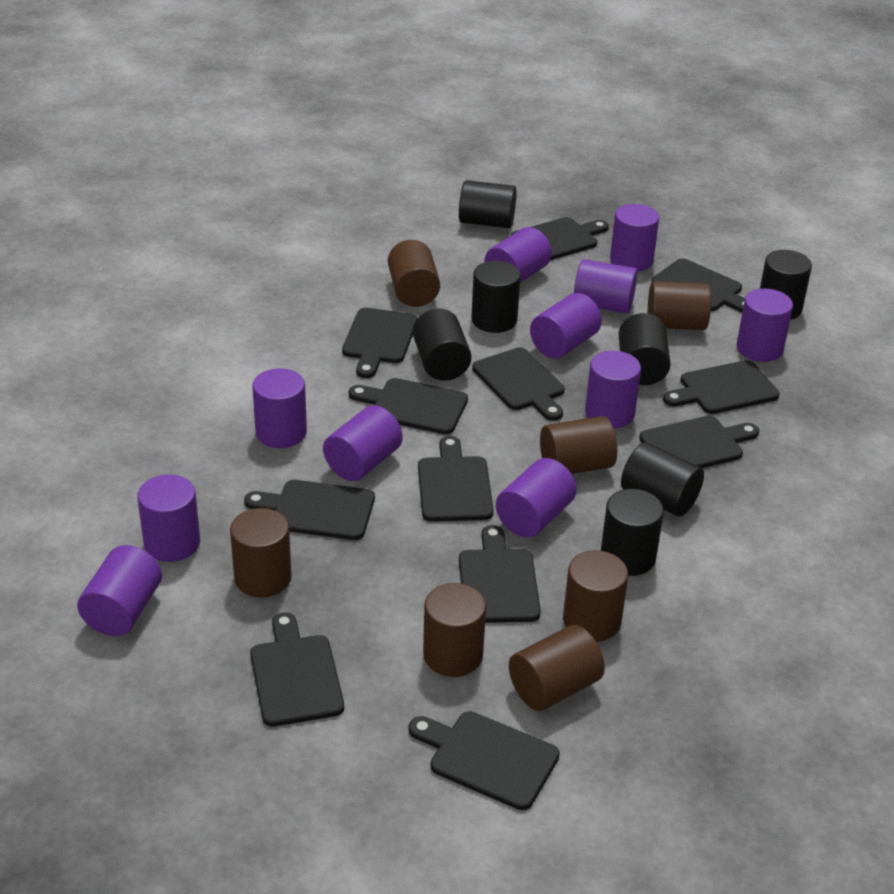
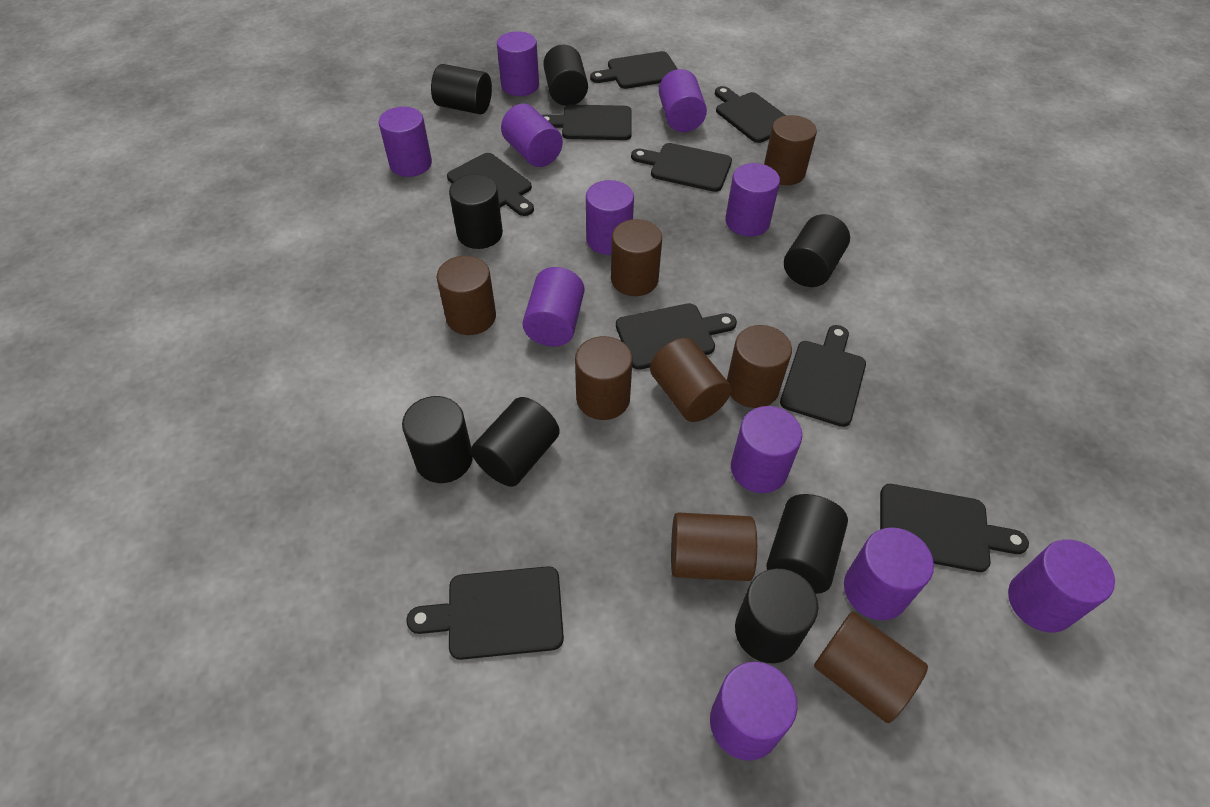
black cutting board: [244,480,375,540] [250,612,344,726] [342,308,417,378] [349,378,468,434] [409,711,560,810] [418,436,494,522] [459,525,541,623] [472,347,565,421] [511,217,609,260] [639,416,759,468] [651,258,745,312] [663,360,779,414] = 12 -> [406,566,564,660] [447,153,534,216] [542,105,632,140] [590,51,677,89] [616,303,737,370] [631,143,732,192] [715,86,786,143] [780,325,866,427] [880,484,1029,572] = 9
black cylinder: [413,309,472,381] [459,180,517,228] [471,261,521,333] [601,489,664,576] [619,313,671,385] [621,442,704,517] [760,250,812,320] = 7 -> [402,396,473,483] [431,64,492,115] [449,174,503,249] [471,397,560,487] [543,45,588,106] [735,569,818,663] [766,494,848,594] [784,214,850,287] = 8
brown cylinder: [230,508,292,597] [388,240,440,307] [423,583,486,677] [509,625,605,711] [540,416,617,474] [563,550,628,642] [648,281,711,330] = 7 -> [437,256,496,335] [575,336,633,420] [611,219,662,296] [650,338,731,422] [671,513,757,581] [727,325,792,408] [764,115,817,185] [814,611,928,723] = 8

